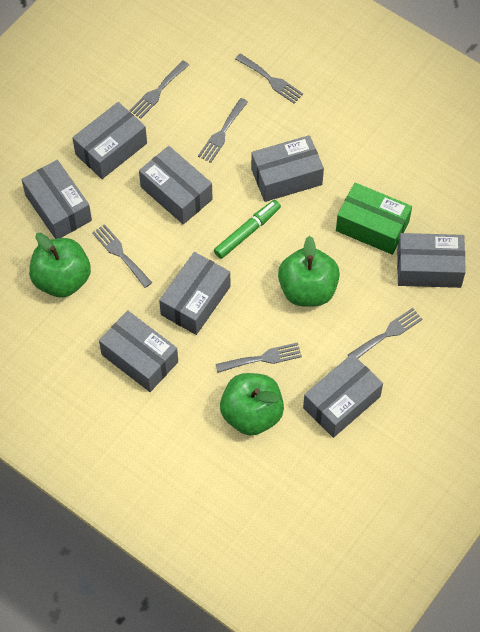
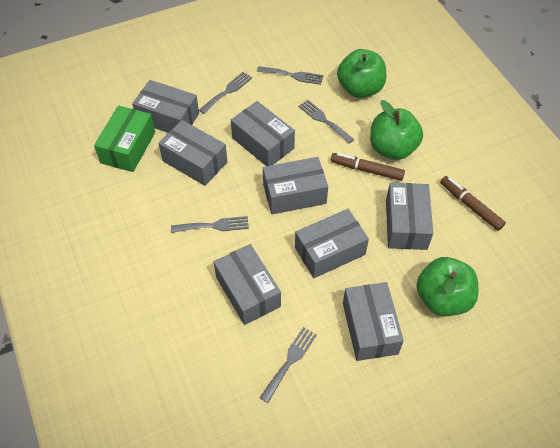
brown marker: none = 0 -> [331,153,405,181] [440,176,506,231] = 2
green marker: [214,200,281,259] = 1 -> none = 0
grey fork: [92,224,152,288] [129,60,189,119] [198,98,248,163] [215,342,302,373] [235,53,303,103] [348,308,423,358] = 6 -> [171,216,249,233] [199,72,252,114] [257,66,323,85] [260,327,317,403] [298,100,354,144] = 5

